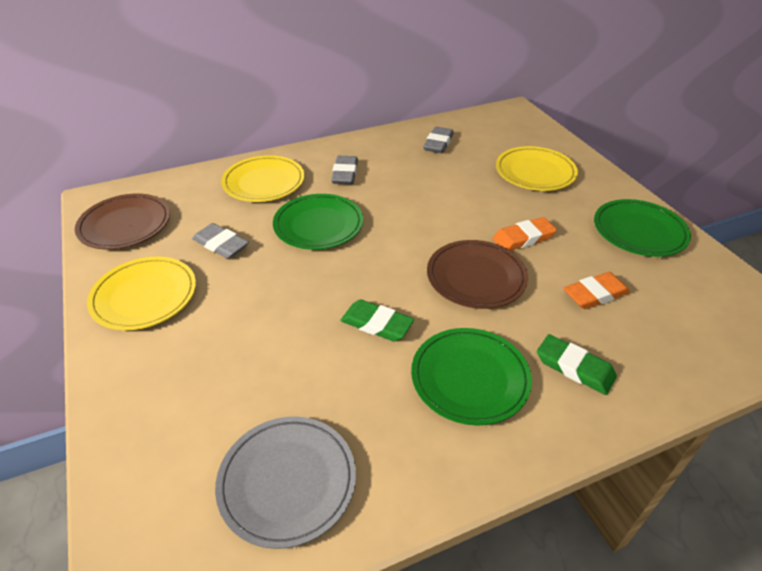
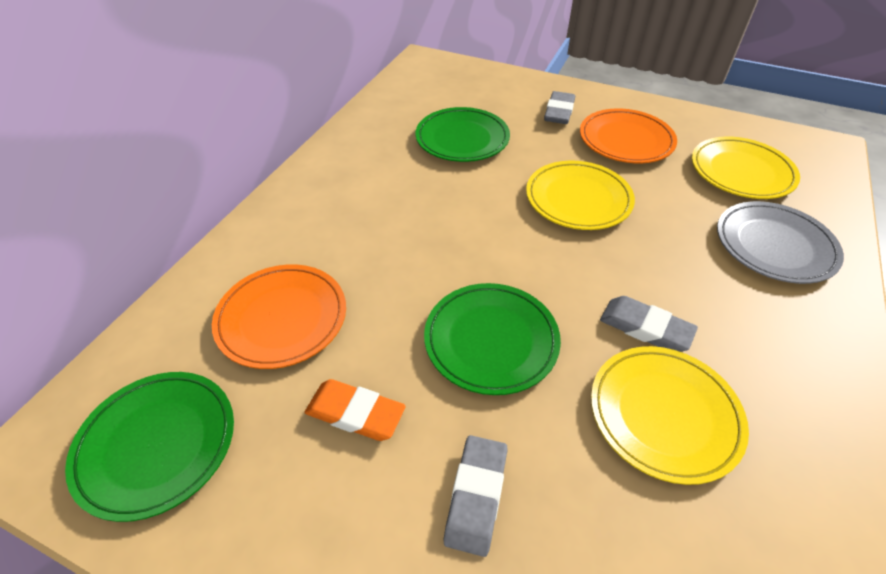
brown plate: [75,194,170,249] [427,240,528,309] = 2 -> none = 0
green eraser: [340,299,414,342] [537,334,617,395] = 2 -> none = 0
orange eraser: [492,217,557,251] [564,272,630,309] = 2 -> [305,379,406,441] = 1
orange plate: none = 0 -> [212,264,346,369] [580,108,677,163] = 2

